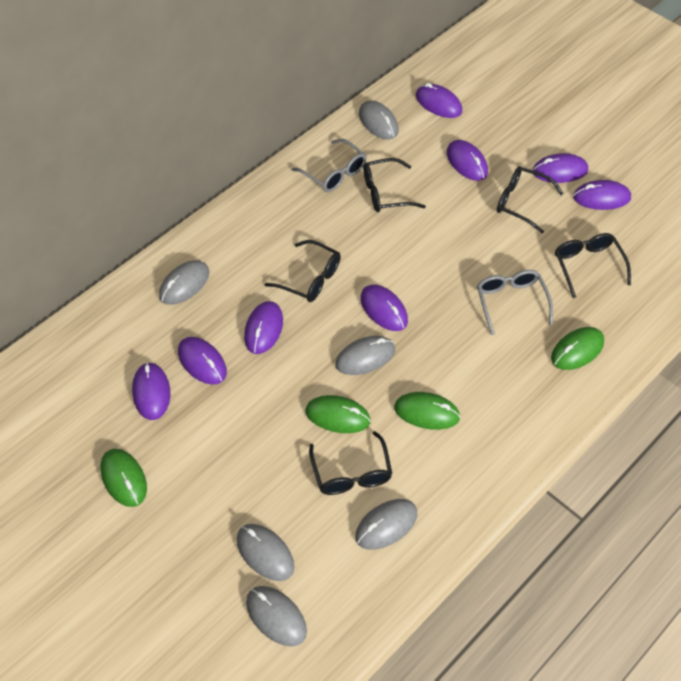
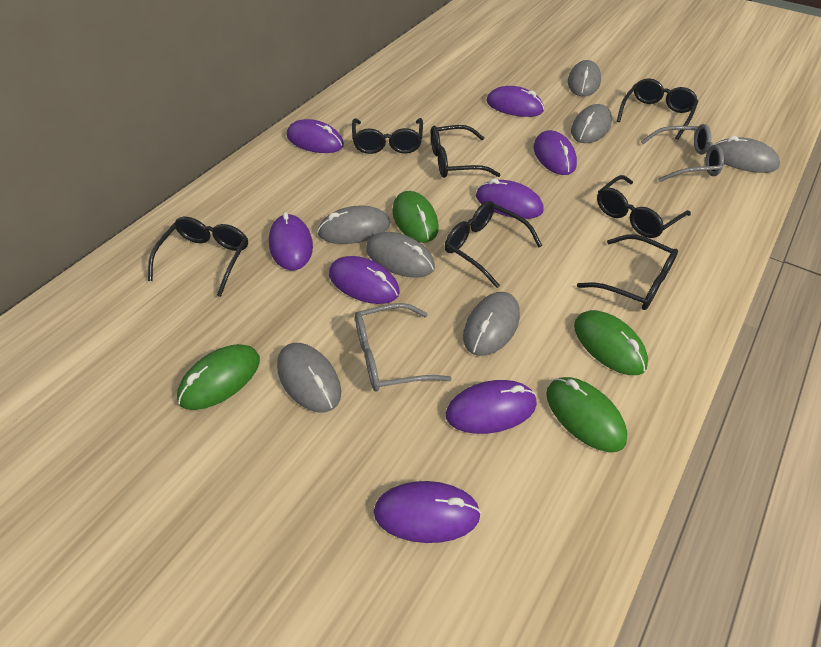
black glasses: [264,240,341,302] [309,431,392,495] [363,158,426,212] [497,166,564,233] [555,233,631,298] = 5 -> [148,217,248,297] [352,118,423,154] [431,125,501,178] [445,201,542,288] [577,235,678,310] [597,175,691,238] [617,78,698,140] = 7
grey mouse: [159,260,209,305] [237,524,294,581] [246,586,307,646] [335,336,395,375] [355,499,417,550] [359,101,399,139] = 6 -> [277,343,341,412] [317,206,390,244] [366,232,435,278] [463,292,520,356] [568,60,601,96] [571,104,612,143] [714,136,780,173] = 7

